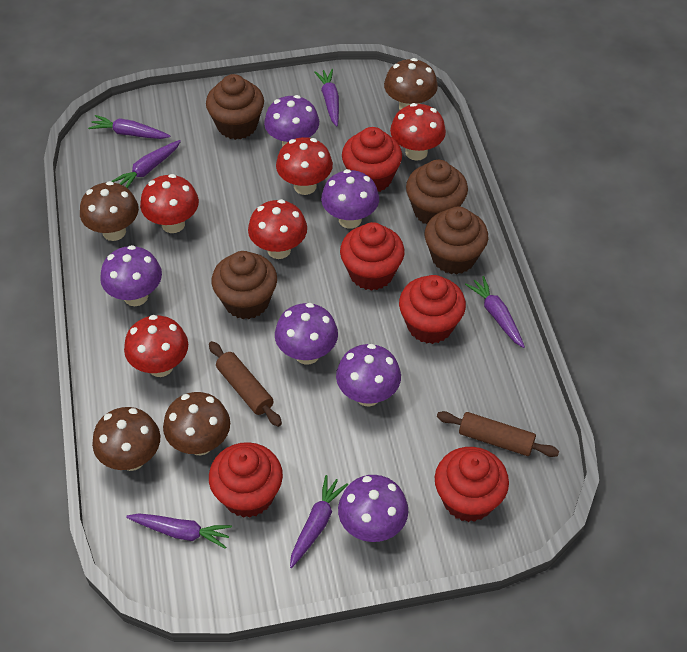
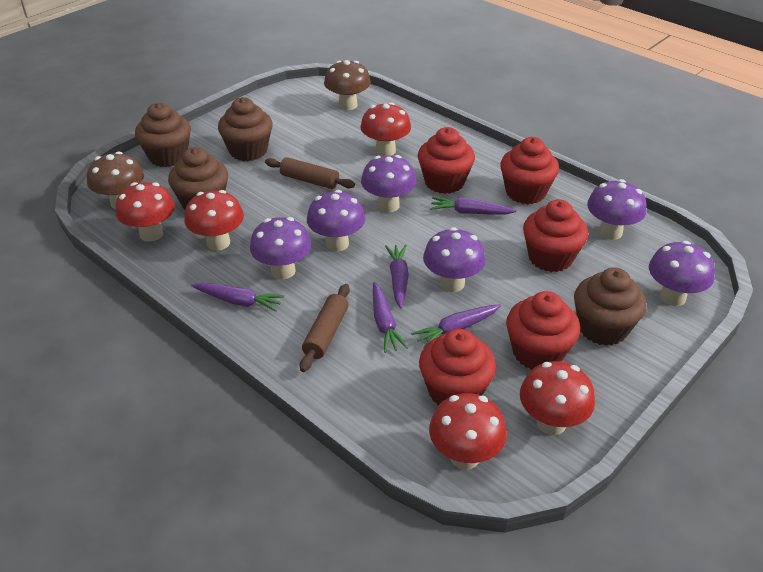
brown mushroom: [80,181,139,241] [92,407,160,471] [163,392,230,455] [384,58,438,110] = 4 -> [87,151,144,209] [324,60,371,110] = 2
purple carrot: [88,115,170,139] [111,140,181,188] [126,513,232,549] [290,475,348,568] [314,69,339,126] [465,276,525,348] = 6 -> [191,283,284,311] [373,282,408,353] [385,245,409,308] [411,304,501,348] [430,197,516,215] = 5

